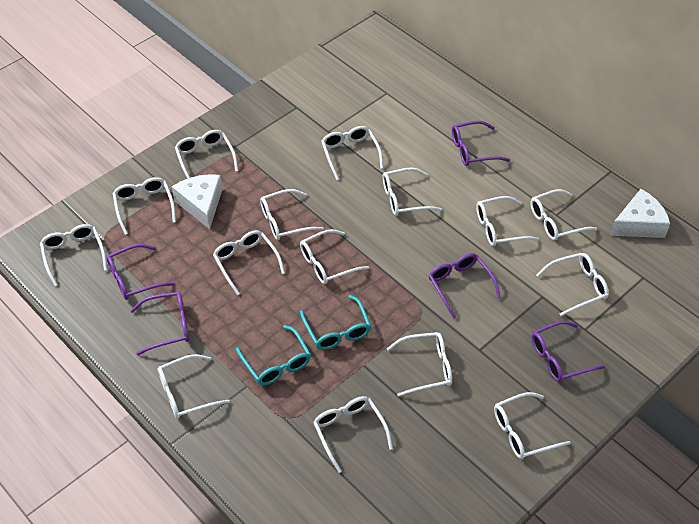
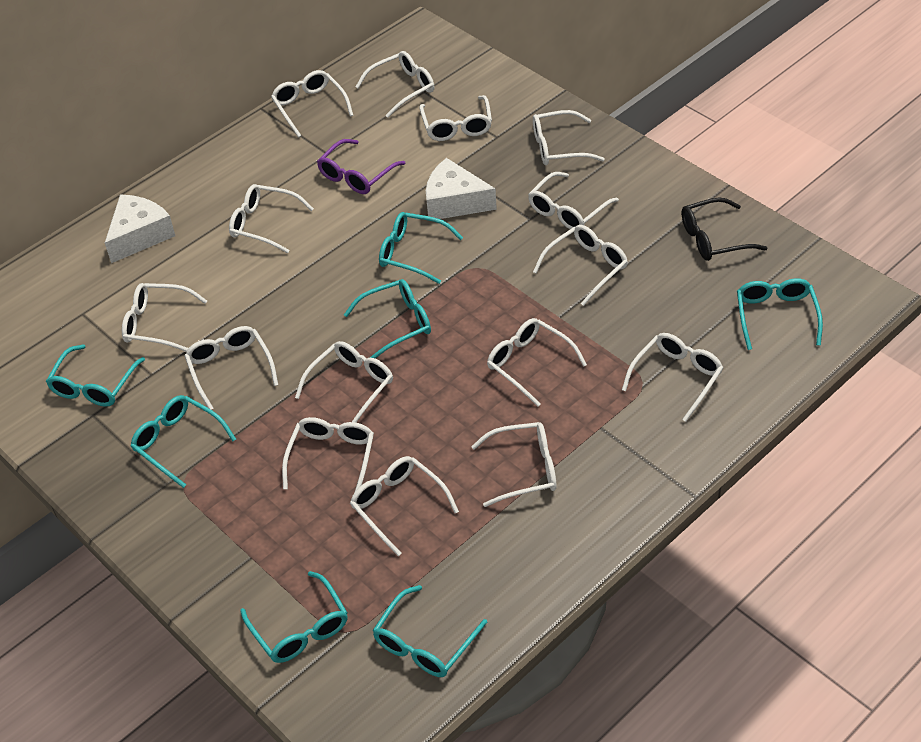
black glasses: none = 0 -> [682,198,767,261] = 1
purple glasses: [106,244,175,300] [130,292,189,355] [429,253,501,319] [452,121,510,166] [532,321,605,382] = 5 -> [317,139,406,194] = 1
turquoise glasses: [236,325,311,385] [300,295,371,350] = 2 -> [46,344,145,407] [130,395,236,488] [240,571,348,663] [344,279,431,359] [372,585,487,677] [379,212,463,284] [737,278,823,350] = 7

